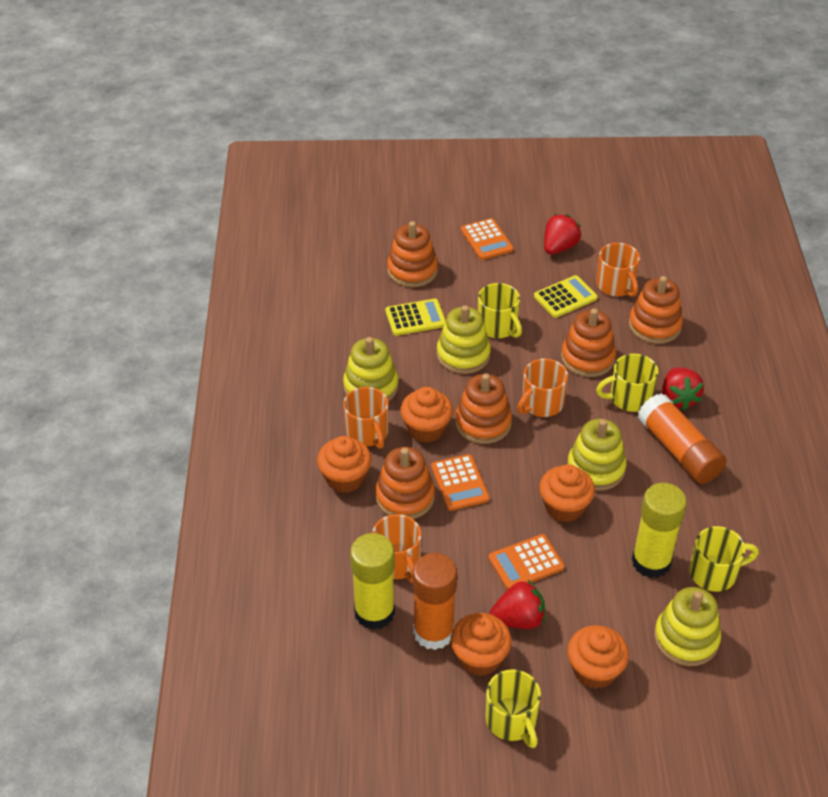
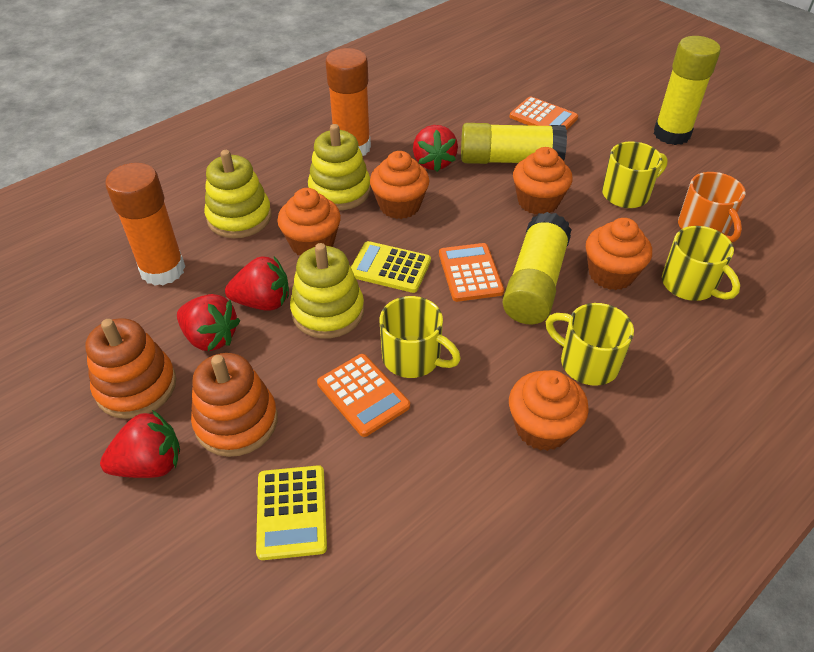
orange mug: [343,387,389,449] [372,514,422,583] [517,359,568,417] [596,243,640,297] = 4 -> [678,172,746,242] = 1
orange stacking toy: [375,447,435,519] [387,221,438,287] [455,373,512,444] [561,308,616,377] [629,276,683,344] = 5 -> [85,318,176,419] [191,353,278,457] = 2
red strawberry: [489,580,545,629] [544,214,581,254] [662,367,704,410] = 3 -> [100,410,180,478] [177,294,240,351] [225,257,289,311] [413,125,458,172] = 4
yellow glue stick: [350,533,395,630] [632,483,687,578] = 2 -> [461,123,567,164] [502,212,572,324] [654,36,721,145] = 3
yellow stacking toy: [343,337,398,401] [437,305,491,374] [567,419,626,491] [654,587,721,666] = 4 -> [204,150,272,238] [290,243,364,338] [308,124,371,210] = 3

